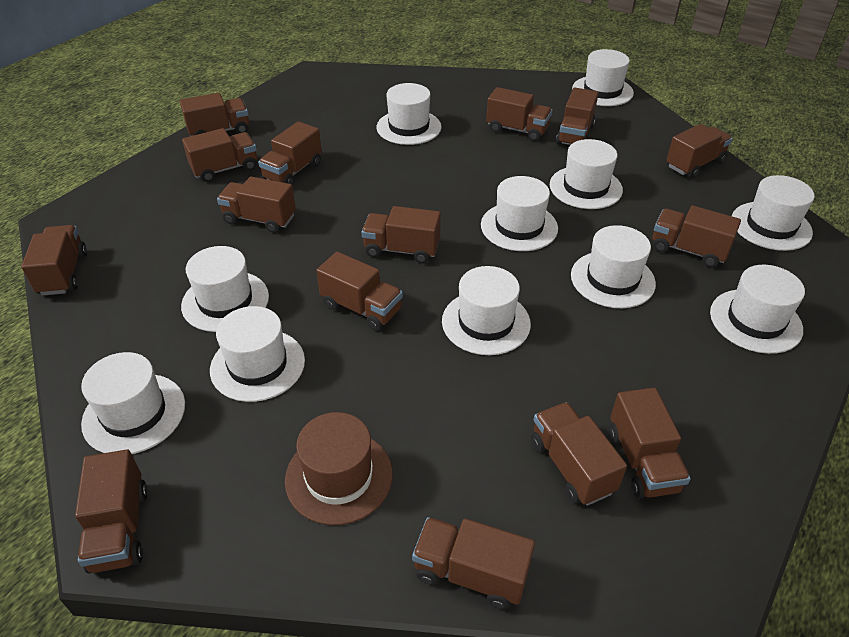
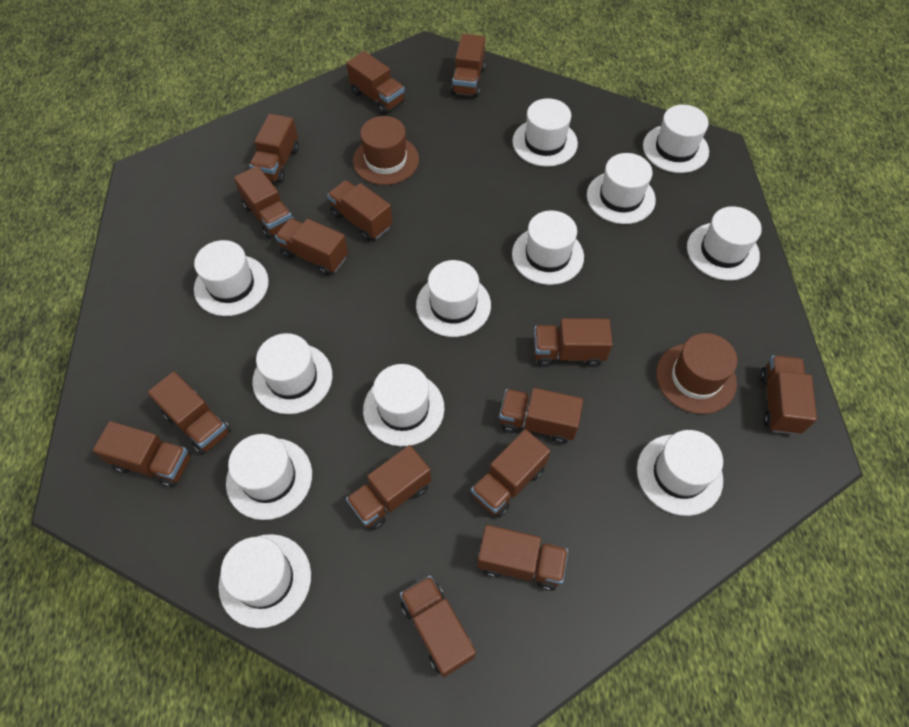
brown hat: [285,412,393,525] = 1 -> [353,116,419,185] [656,333,738,414] = 2
white hat: [81,352,185,454] [181,246,269,332] [210,306,305,402] [377,83,442,145] [442,266,531,355] [481,176,558,251] [550,139,623,209] [571,225,656,308] [572,49,634,106] [710,265,805,354] [732,175,815,251] = 11 -> [194,240,269,316] [218,534,311,628] [226,434,312,520] [252,333,332,414] [363,364,444,446] [416,260,491,337] [512,98,578,167] [512,210,584,285] [587,153,656,224] [637,430,723,516] [643,105,709,173] [687,206,762,281] = 12

